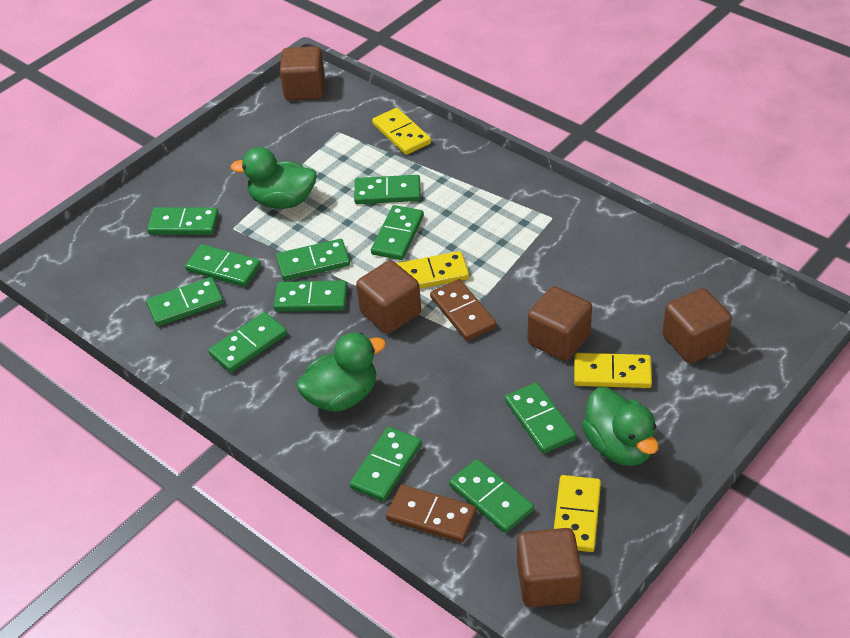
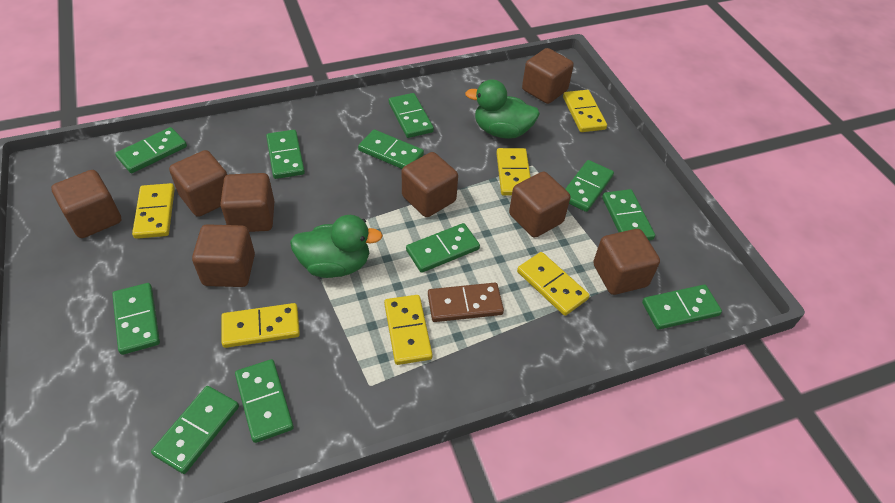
brown cube: [280,46,325,100] [356,260,421,334] [517,528,582,607] [528,286,592,361] [662,288,732,363] = 5 -> [51,170,121,238] [169,150,227,217] [192,224,255,287] [220,173,274,232] [402,152,458,217] [509,172,570,238] [522,48,574,104] [593,229,660,295] = 8
brown domino: [386,485,477,543] [430,279,496,341] = 2 -> [428,283,504,322] = 1
green duck: [231,147,317,209] [296,333,386,412] [582,387,659,466] = 3 -> [290,215,383,278] [465,79,540,139] = 2
yellow domino: [372,108,431,155] [397,251,469,289] [554,475,601,552] [574,353,652,388] = 4 -> [132,183,175,239] [221,303,300,348] [384,295,433,365] [496,148,530,196] [517,252,590,316] [563,90,607,132] = 6

